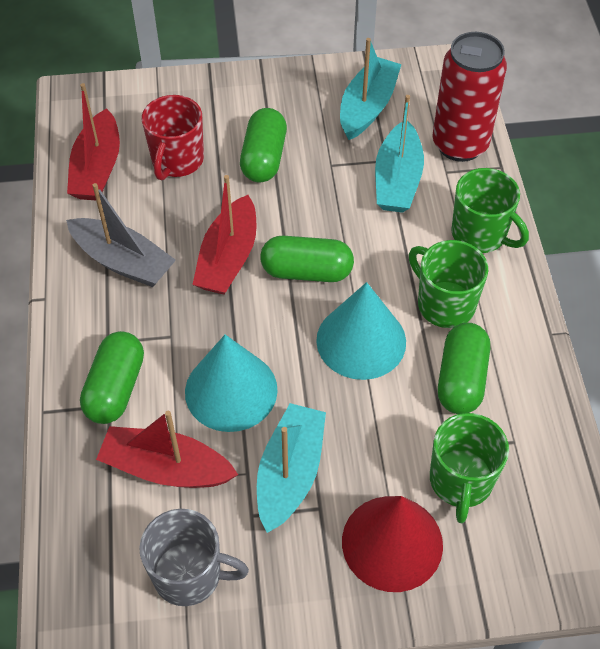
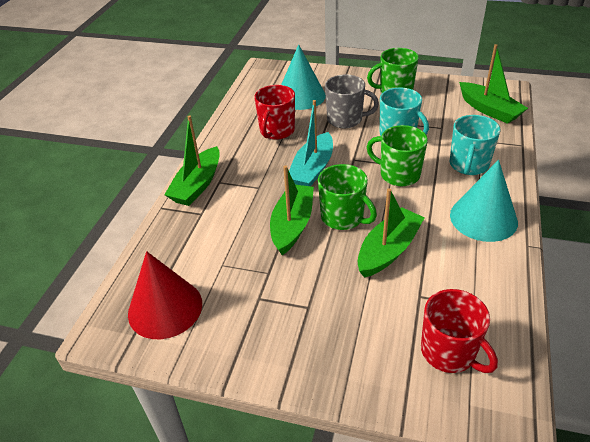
green boat: none = 0 -> [164,115,220,206] [270,165,314,255] [358,189,425,278] [459,44,528,124] = 4
green capsule: [80,331,144,424] [240,108,287,182] [260,236,354,282] [438,323,490,414] = 4 -> none = 0
grey boat: [66,183,176,287] = 1 -> none = 0
red boat: [67,83,120,200] [96,411,238,488] [192,175,256,295] = 3 -> none = 0
red can: [432,32,507,162] = 1 -> none = 0
red mug: [142,95,204,180] = 1 -> [254,85,295,140] [421,289,498,373] = 2
turquoise boat: [257,403,326,533] [340,38,402,140] [375,95,424,213] = 3 -> [289,100,333,186] = 1
turquoise mug: none = 0 -> [379,88,429,136] [450,115,500,175] = 2

